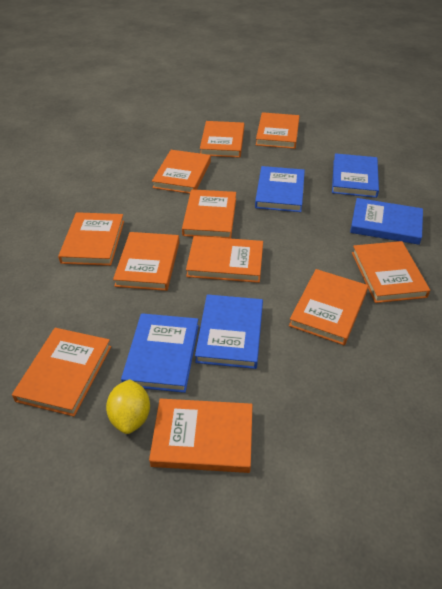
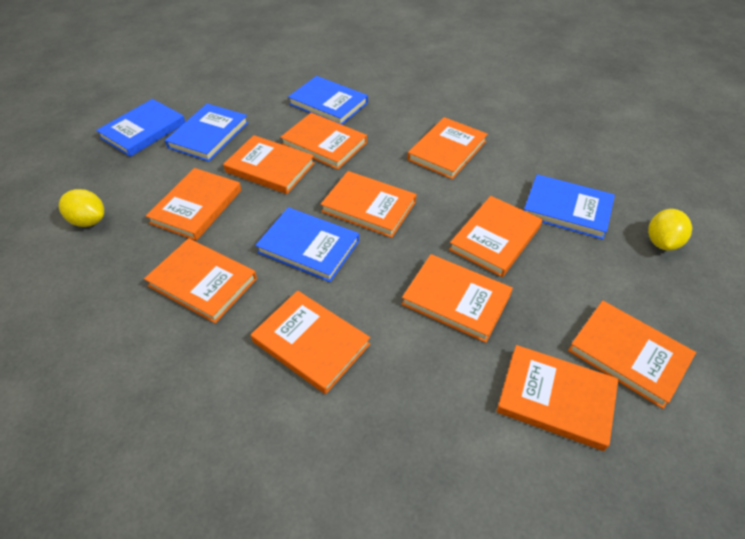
yellow lemon: [106,379,150,434] = 1 -> [59,189,104,227] [648,209,692,250] = 2

